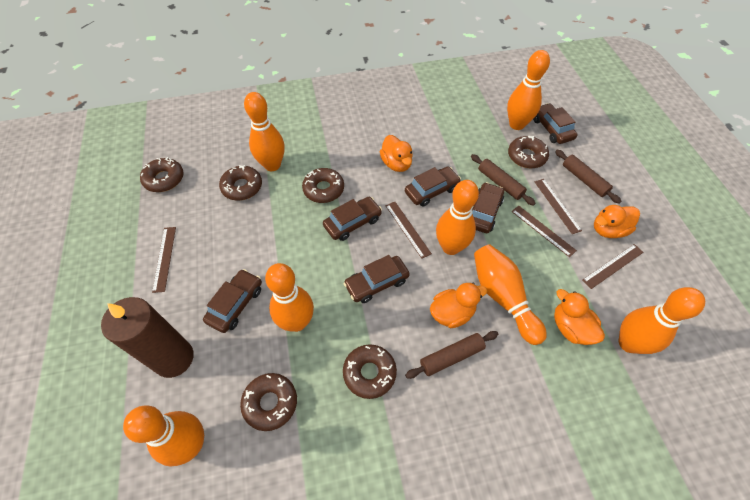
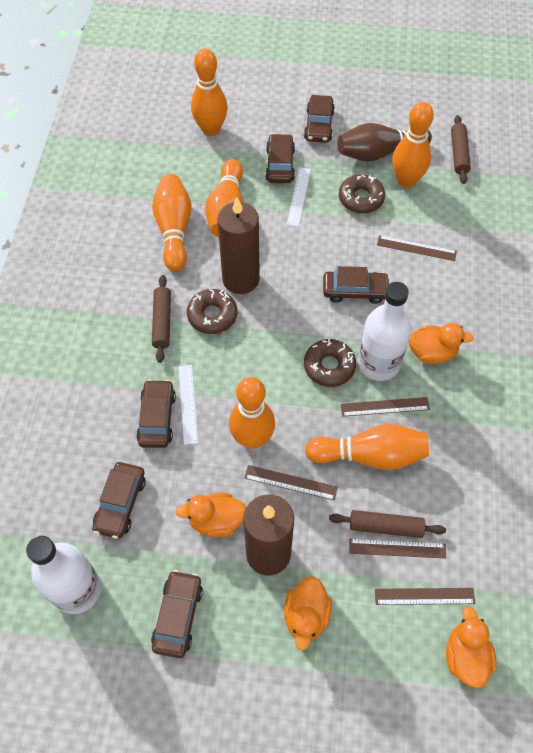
brown bowling pin: none = 0 -> [337,123,432,162] = 1
brown candle: [101,297,194,378] = 1 -> [217,198,260,294] [243,494,294,576] = 2
brown donut: [140,157,184,192] [219,165,262,201] [240,373,297,431] [302,168,344,203] [343,344,397,399] [508,136,549,168] = 6 -> [187,289,237,334] [304,339,356,387] [339,174,385,213] = 3
orange bowling pin: [123,405,204,467] [244,92,285,171] [265,263,314,332] [436,180,479,255] [474,244,547,345] [507,50,550,130] [618,287,705,354] = 7 -> [152,174,191,271] [191,49,228,136] [205,159,243,237] [229,377,275,449] [305,424,429,470] [392,102,434,188] = 6
white bottle: none = 0 -> [26,536,101,614] [358,282,411,381] = 2
white ruler: none = 0 -> [178,365,198,445] [287,167,311,227] = 2

